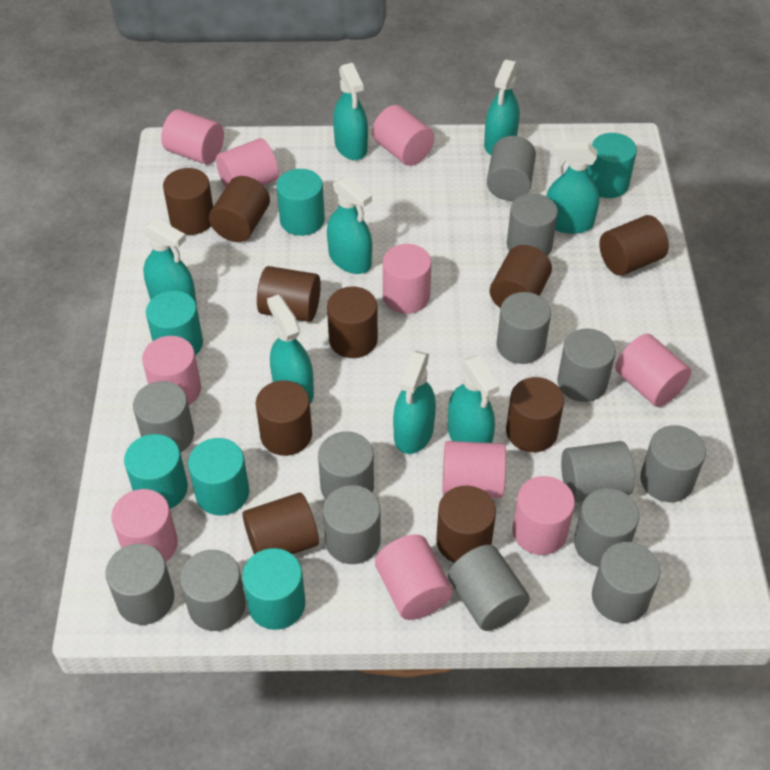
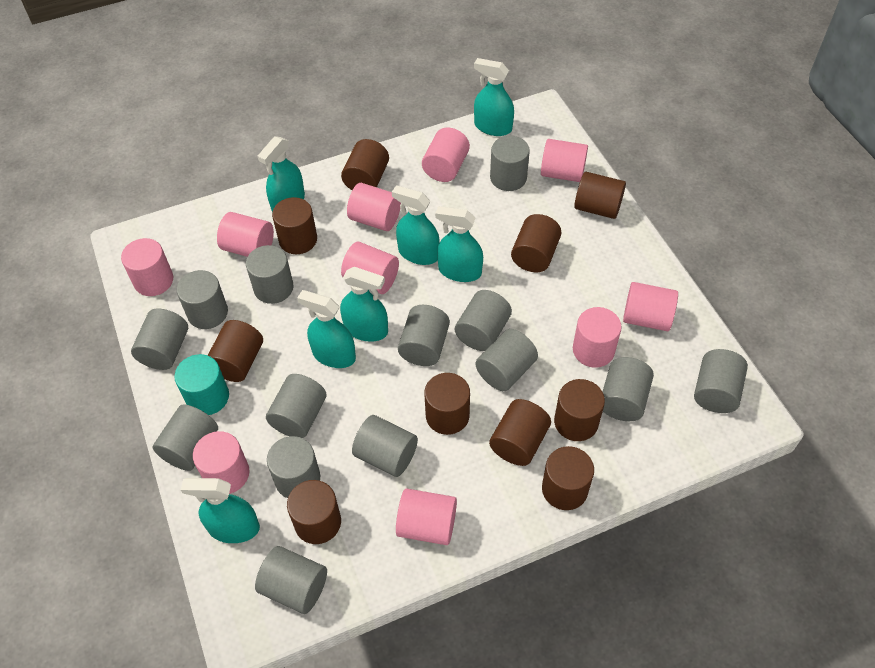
turquoise cylinder: [124,434,188,509] [146,290,203,356] [188,438,249,515] [242,548,305,630] [277,169,325,236] [588,133,637,198] = 6 -> [174,354,229,415] = 1
turquoise spray bottle: [142,218,197,306] [267,295,314,403] [327,175,372,274] [333,63,368,160] [393,351,436,454] [448,355,500,443] [484,60,520,155] [546,142,599,234] = 8 -> [181,478,260,543] [258,136,305,212] [297,290,356,368] [340,267,388,342] [392,185,440,265] [435,206,483,282] [474,58,514,136] = 7

